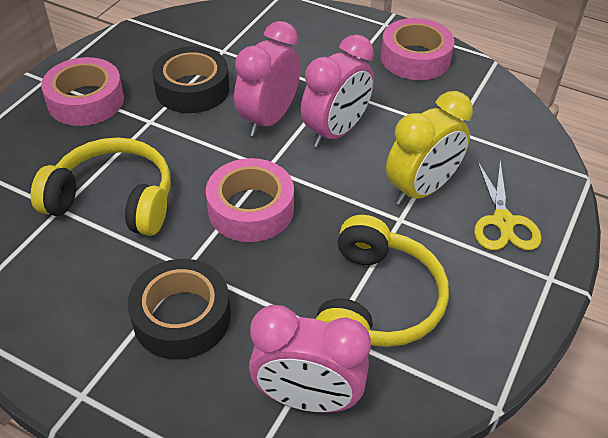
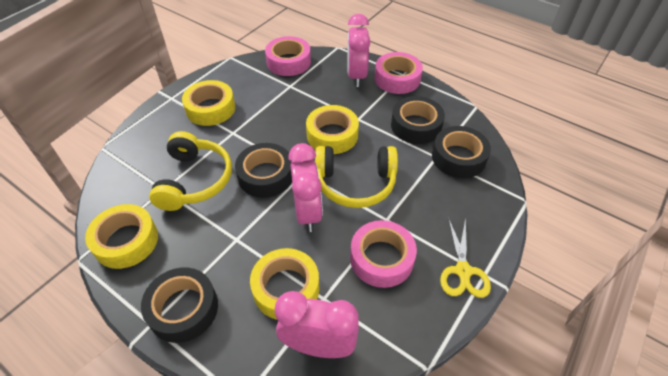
black tape: [128,259,231,360] [152,46,229,113] = 2 -> [141,267,218,343] [235,143,292,198] [391,96,445,144] [432,126,491,178] = 4
yellow clock: [386,91,473,206] = 1 -> none = 0
yellow tape: none = 0 -> [85,204,158,269] [182,80,235,126] [250,248,319,320] [306,105,359,154] = 4

